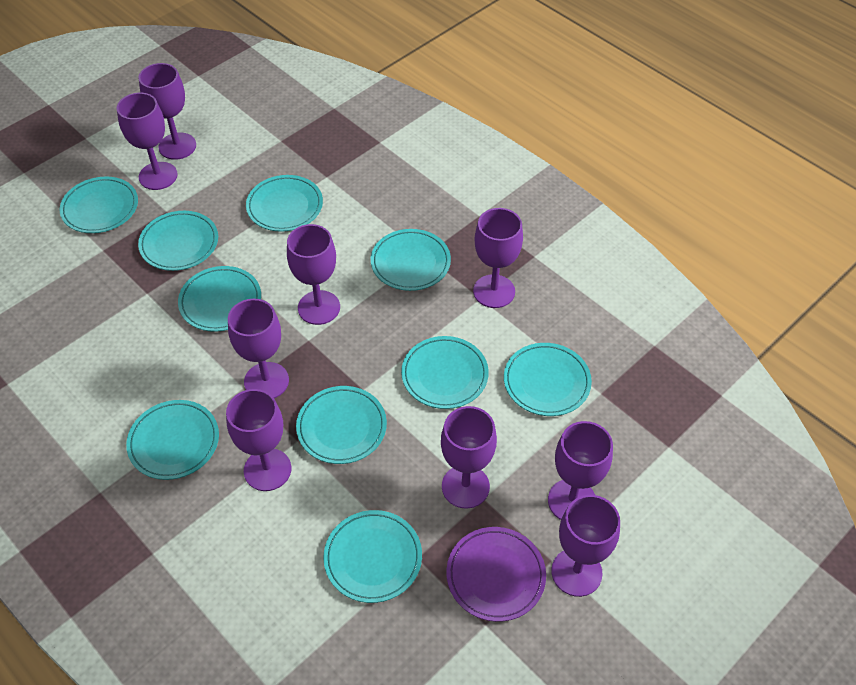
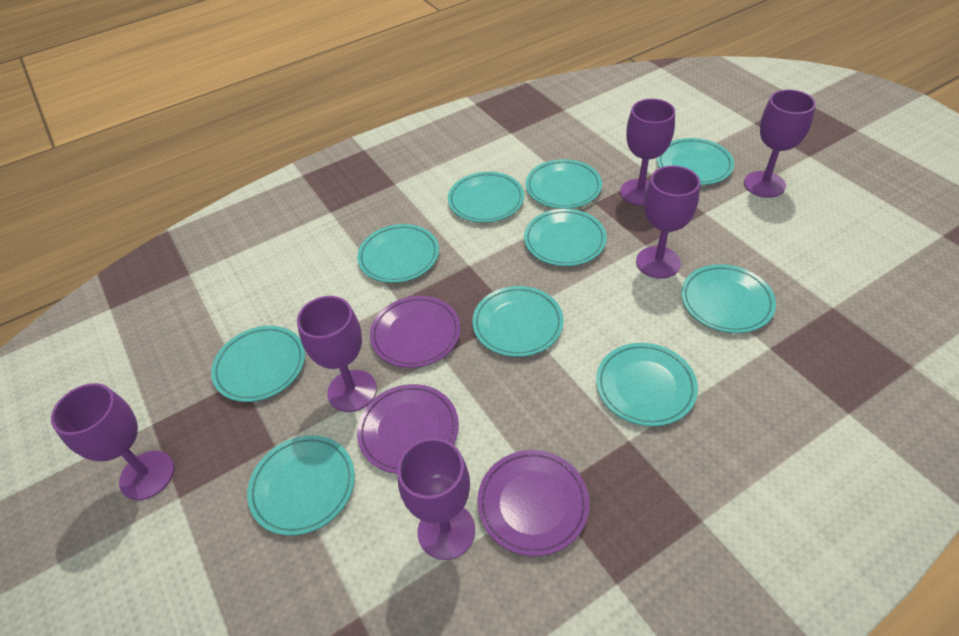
purple goblet: [117,93,178,190] [138,63,196,160] [226,389,291,491] [228,299,289,398] [287,224,340,325] [441,406,497,509] [473,208,523,308] [548,421,613,520] [551,495,620,597] = 9 -> [51,383,174,500] [297,296,377,412] [398,438,475,560] [620,99,675,206] [636,166,700,279] [744,89,816,198] = 6
purple plate: [446,527,546,622] = 1 -> [357,384,459,474] [370,296,461,368] [477,450,589,556] = 3

